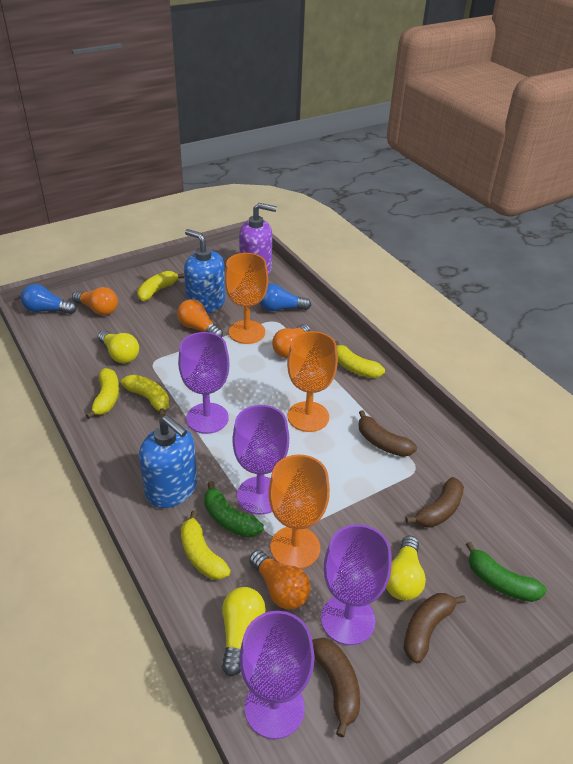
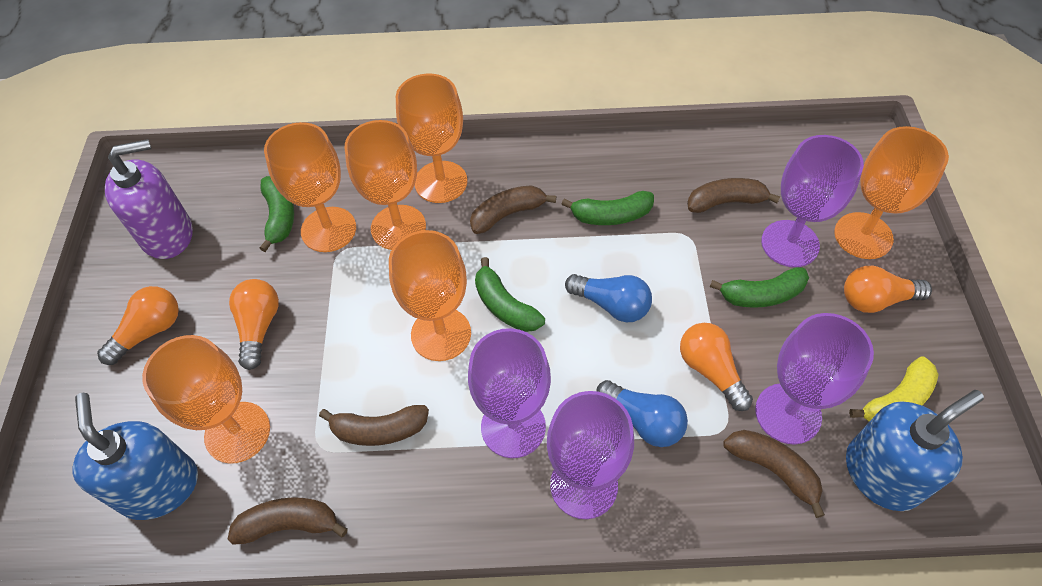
brown banana: [312,637,360,737] [358,410,417,457] [404,593,466,663] [406,477,464,528] = 4 -> [228,497,348,545] [319,405,429,446] [470,185,557,234] [687,178,780,213] [723,430,825,518] = 5
green banana: [204,481,264,538] [466,542,547,602] = 2 -> [260,176,294,252] [475,257,545,332] [561,191,654,225] [710,267,809,308] = 4
orange goblet: [225,253,268,344] [268,454,330,569] [287,331,338,432] = 3 -> [142,335,270,464] [264,122,356,252] [345,120,426,250] [389,230,471,361] [396,74,467,203] [834,126,949,259] = 6
yellow banana: [86,368,119,419] [121,375,169,417] [137,271,184,301] [181,511,231,580] [335,341,385,378] = 5 -> [849,356,939,422] = 1
yellow light bulb: [98,330,139,363] [222,587,266,676] [386,536,426,601] = 3 -> none = 0

